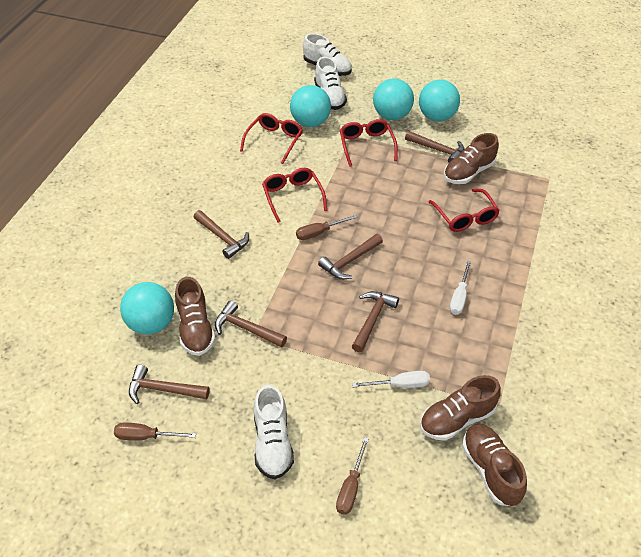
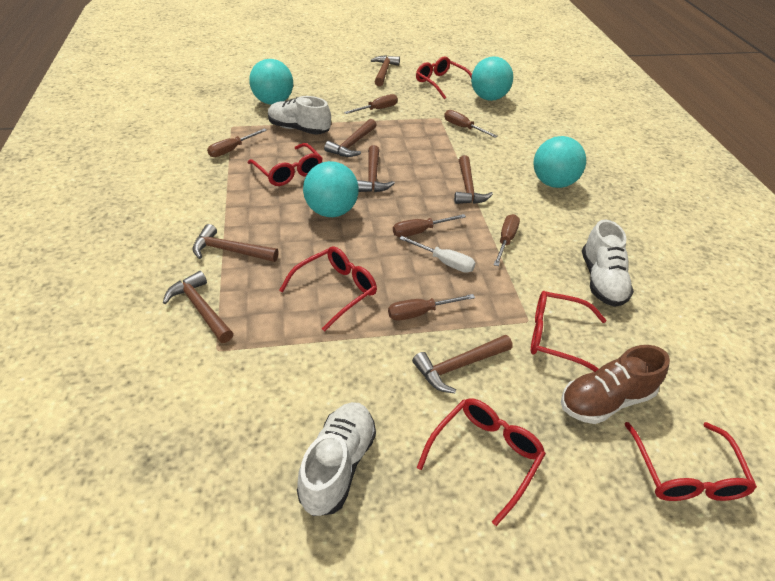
brown hammer: [129,365,210,404] [194,210,249,259] [215,300,287,347] [318,234,383,279] [352,291,399,352] [405,131,464,163] = 6 -> [163,271,233,343] [192,224,279,262] [324,119,376,157] [357,145,395,192] [371,55,400,86] [412,335,513,393] [454,155,493,204] = 7
brown screwdriver: [114,422,196,440] [296,215,358,240] [336,437,369,515] = 3 -> [207,129,267,157] [344,94,398,114] [388,294,475,321] [393,214,466,237] [444,110,498,138] [494,214,520,266] = 6
brown shoe: [175,277,215,356] [420,375,501,441] [444,133,499,184] [462,424,527,506] = 4 -> [561,345,670,424] = 1
red glasses: [240,113,303,164] [262,168,327,223] [340,119,398,167] [428,189,500,232] = 4 -> [248,143,323,186] [279,246,377,332] [416,56,472,99] [417,398,546,526] [531,291,606,372] [624,422,757,501] = 6
white screwdriver: [352,371,430,388] [450,260,471,315] = 2 -> [399,236,475,273] = 1

